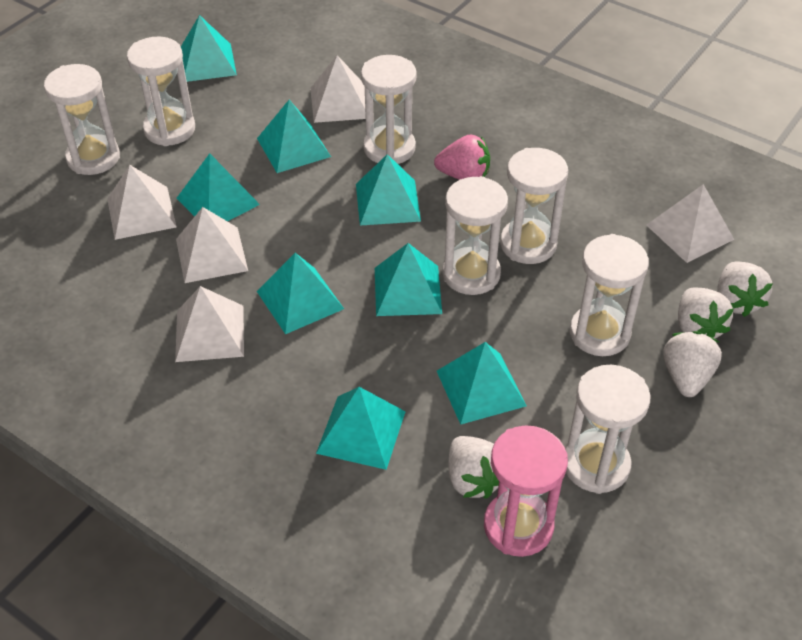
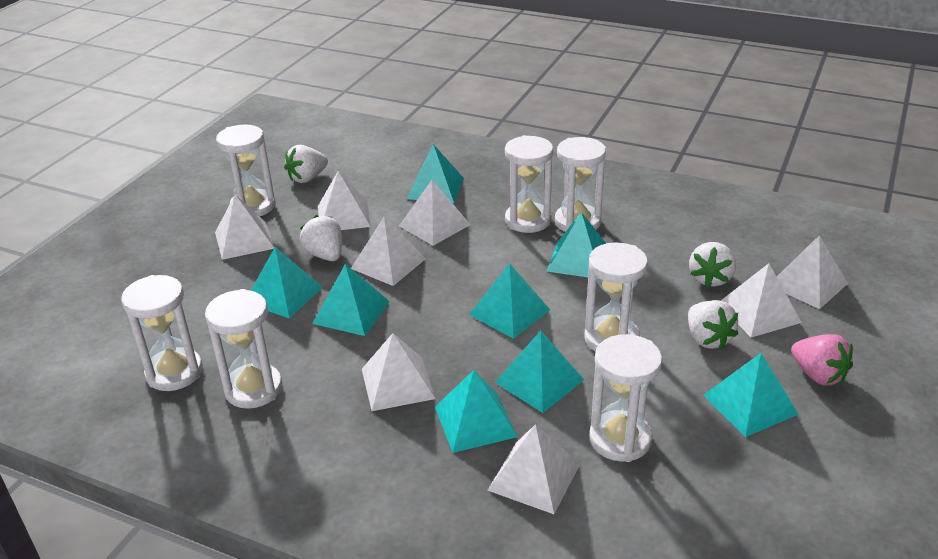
pink hourglass: [484,425,568,557] = 1 -> none = 0
white pyramid: [107,165,177,240] [175,286,244,362] [176,207,248,283] [310,55,366,123] [646,184,734,263] = 5 -> [215,195,274,260] [318,171,371,230] [351,217,426,286] [362,333,435,411] [399,180,471,246] [487,424,580,514] [721,263,802,337] [777,235,848,309] = 8

